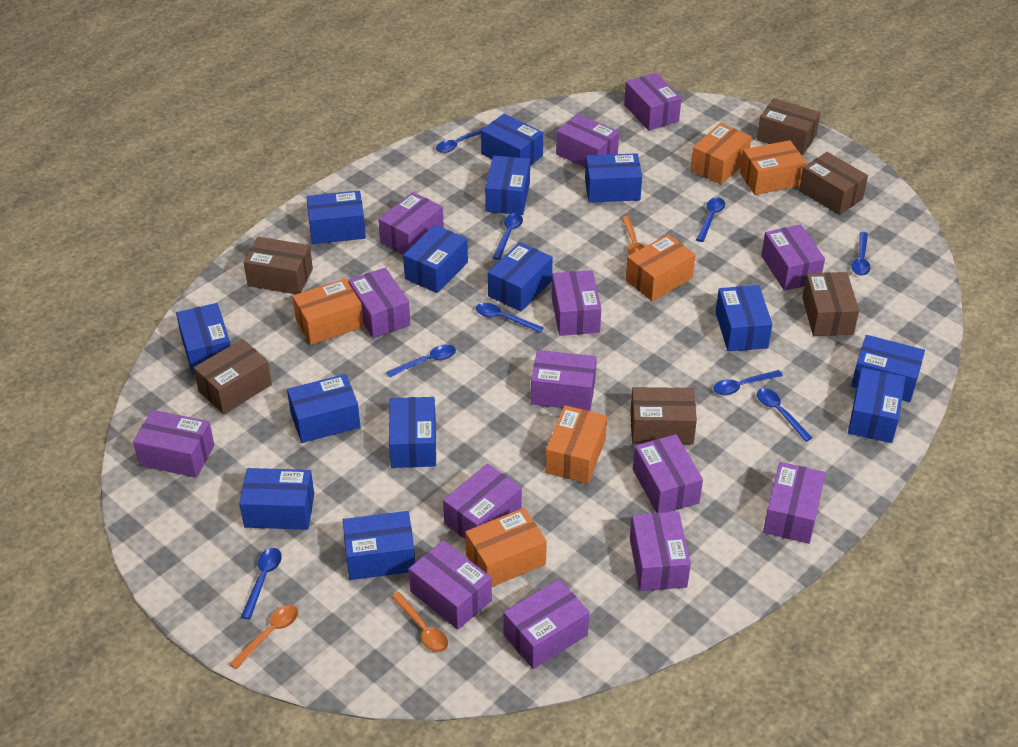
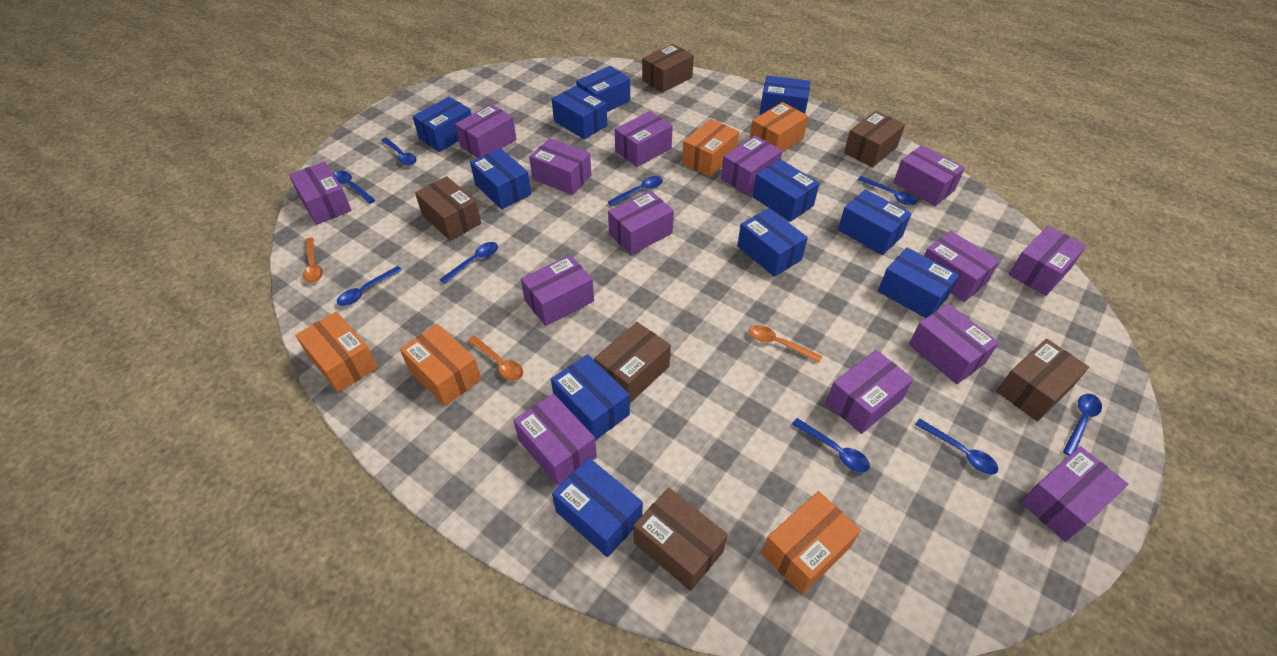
blue box: [176,303,231,375] [239,468,314,530] [287,374,360,443] [307,190,366,244] [343,511,415,580] [389,397,436,468] [403,225,468,293] [481,114,543,166] [485,156,530,215] [488,242,553,312] [585,153,642,202] [716,285,772,352] [848,368,906,443] [851,335,925,402] = 14 -> [413,97,471,152] [470,148,531,209] [551,354,630,440] [552,86,607,139] [552,458,643,557] [576,66,630,112] [737,208,808,277] [753,159,820,222] [759,76,811,115] [838,189,912,255] [878,247,959,318] = 11
orange box: [293,279,364,345] [465,508,547,587] [545,405,607,484] [626,234,695,301] [690,123,752,185] [740,140,806,195] = 6 -> [295,312,378,393] [400,324,482,406] [682,119,739,177] [750,102,808,152] [762,491,861,595] = 5

